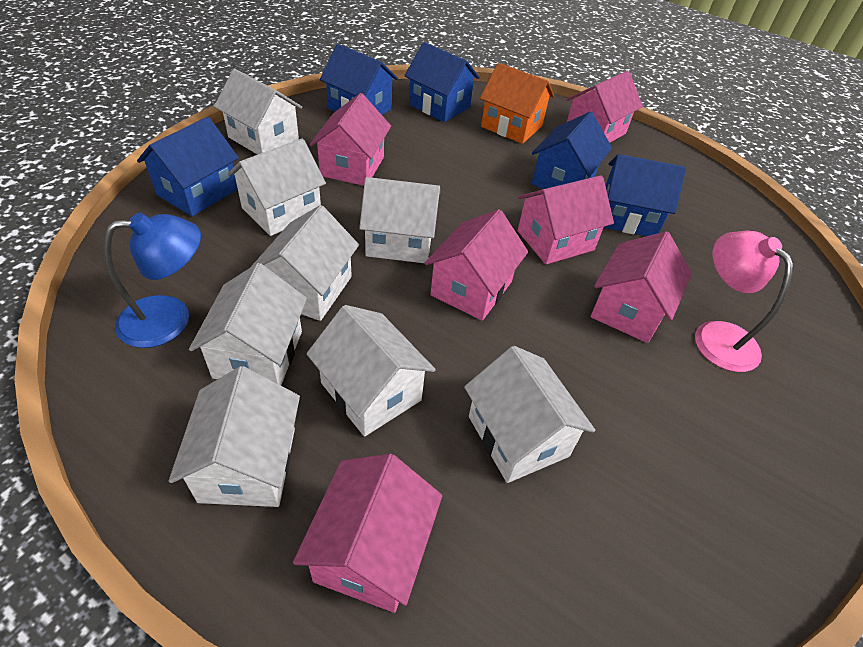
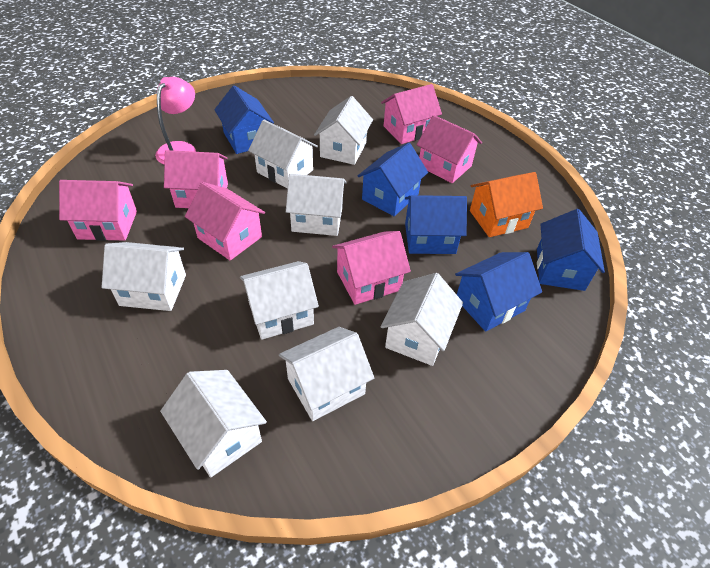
blue lamp: [103,213,201,348] = 1 -> none = 0

